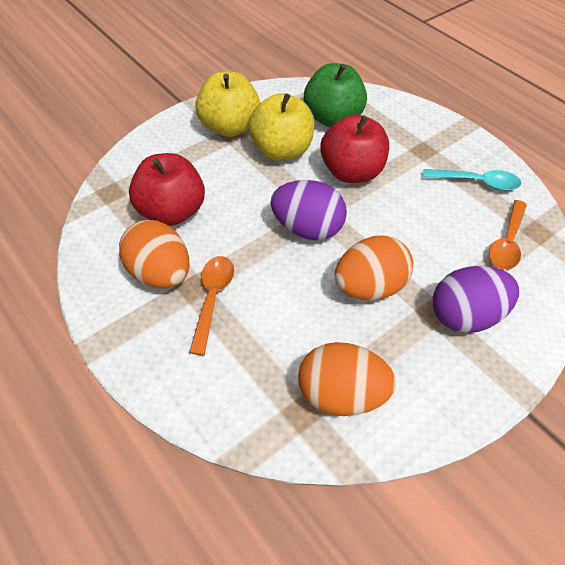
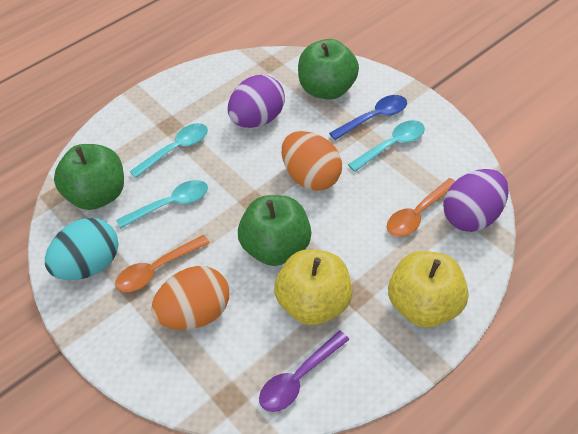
blue spoon: none = 0 -> [329,95,407,140] = 1
green apple: [304,63,367,127] = 1 -> [54,144,124,210] [238,195,311,266] [298,39,359,100] = 3
orange egg: [119,220,190,288] [298,342,396,416] [335,235,413,300] = 3 -> [151,266,229,330] [282,131,342,191] = 2
purple spoon: none = 0 -> [259,331,349,412] = 1
red apple: [129,153,205,226] [321,114,389,183] = 2 -> none = 0
turquoise egg: none = 0 -> [45,218,118,280] = 1
turquoise spoon: [423,169,521,191] = 1 -> [116,180,208,229] [129,123,208,178] [348,120,425,172] = 3

